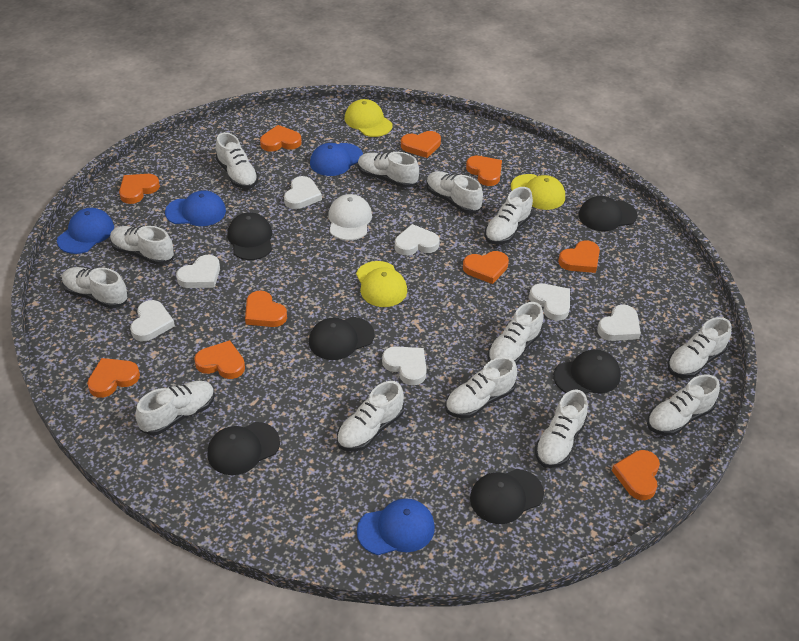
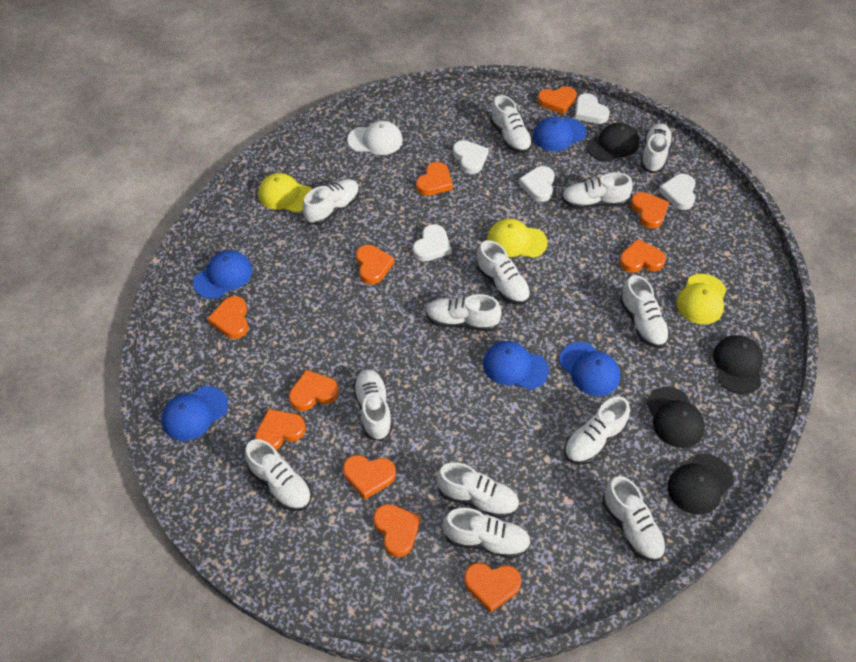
black cap: [207,422,280,475] [227,212,272,260] [309,317,375,360] [470,469,544,524] [553,349,621,394] [579,196,637,231] = 6 -> [587,122,639,162] [647,387,705,448] [668,454,734,515] [713,335,763,394] = 4
blue cap: [57,208,114,254] [165,190,226,226] [310,143,363,176] [357,498,435,555] = 4 -> [161,386,228,441] [193,250,252,299] [483,341,549,390] [533,117,586,151] [559,342,620,396] = 5
orange heart: [87,358,140,398] [119,174,160,204] [194,340,245,379] [245,291,287,327] [260,125,302,152] [401,131,441,158] [463,251,509,284] [466,156,502,186] [558,240,600,273] [612,450,660,500] = 10 -> [207,296,248,339] [255,409,306,450] [289,370,339,411] [343,455,396,499] [356,245,394,284] [373,504,421,557] [416,162,453,196] [464,563,521,613] [537,86,577,114] [619,239,666,273] [630,192,669,229] = 11
white heart: [130,300,175,341] [176,255,220,288] [284,176,322,209] [382,346,427,385] [395,224,440,256] [529,283,570,321] [597,305,641,341] = 7 -> [413,224,452,262] [453,140,489,174] [519,166,555,202] [575,93,610,124] [659,174,696,210] = 5

